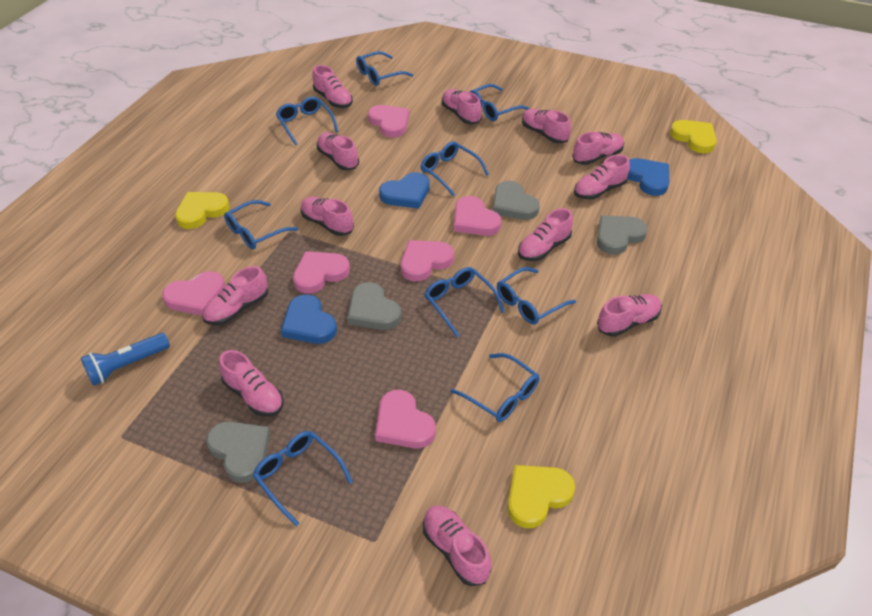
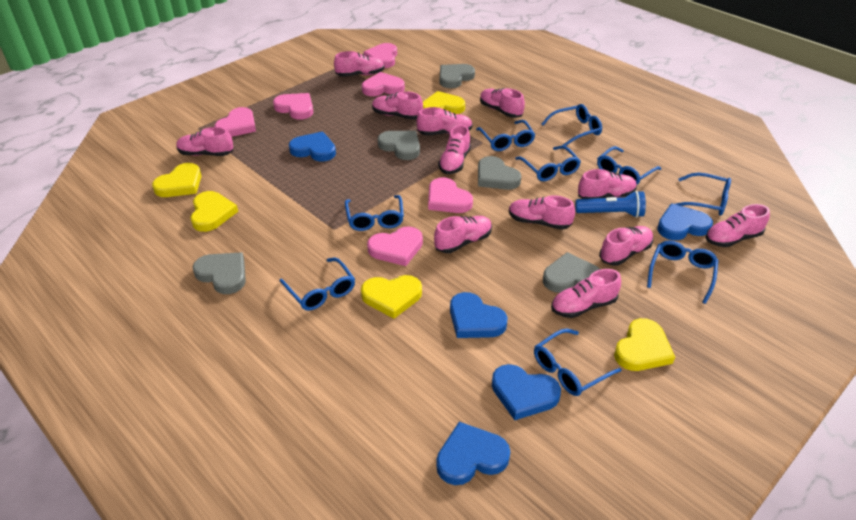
blue heart: [281,295,337,344] [379,172,430,209] [628,158,670,196] = 3 -> [289,131,336,162] [436,422,510,485] [450,292,507,338] [492,364,561,420] [657,204,713,240] = 5
grey heart: [206,421,270,483] [347,282,401,330] [493,181,540,220] [597,215,648,255] = 4 -> [193,252,246,294] [378,131,420,160] [440,64,475,88] [478,156,521,190] [543,252,601,293] = 5
yellow heart: [175,192,230,229] [508,465,575,528] [670,120,717,153] = 3 -> [152,163,201,197] [190,191,238,232] [361,275,422,319] [423,91,465,114] [614,318,675,371] = 5

